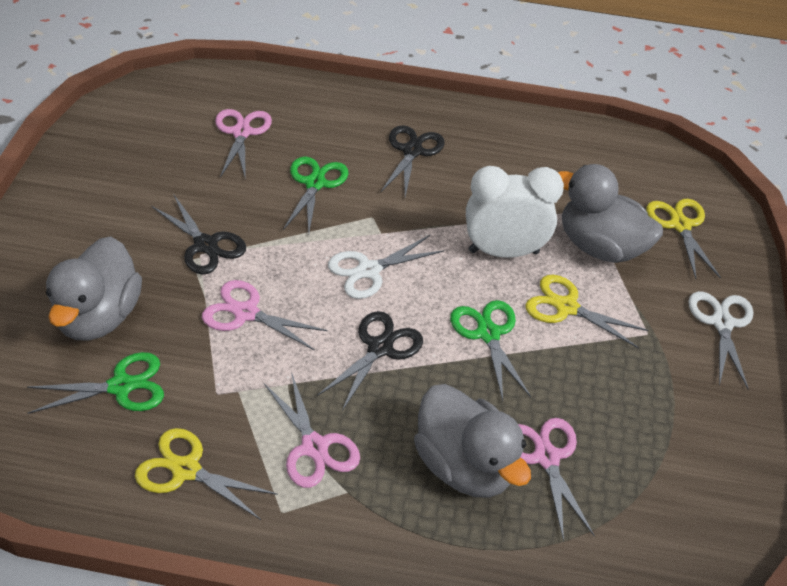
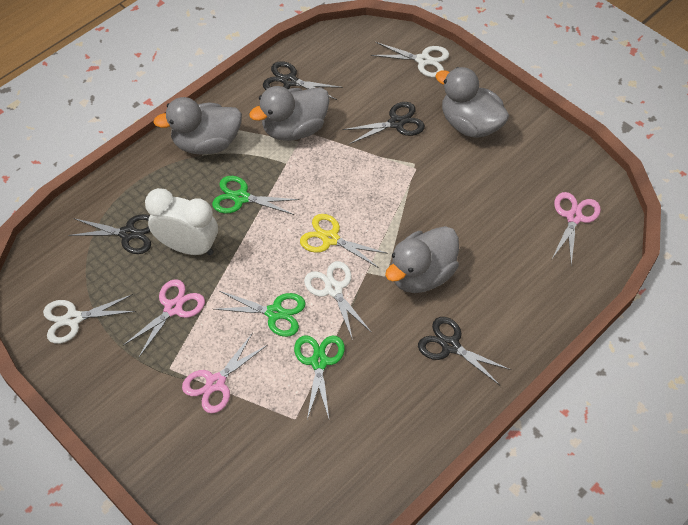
black scissors: [151,195,246,275] [317,311,423,411] [381,125,445,197] = 3 -> [68,214,151,254] [263,61,343,100] [342,102,425,144] [418,317,511,385] = 4
grey duck: [46,236,142,340] [414,384,531,498] [558,164,663,263] = 3 -> [153,97,242,155] [249,86,330,141] [385,226,459,293] [435,67,509,138] = 4
pink scissors: [202,280,328,350] [215,109,272,180] [264,372,360,488] [518,418,595,542] = 4 -> [124,279,205,357] [182,334,267,413] [552,192,601,265] = 3
white scissors: [328,235,444,299] [688,291,753,389] = 2 -> [43,294,137,344] [304,261,372,340] [371,42,449,78] = 3
yellow scissors: [135,428,278,520] [525,275,648,349] [646,199,721,279] = 3 -> [300,214,388,268] = 1

